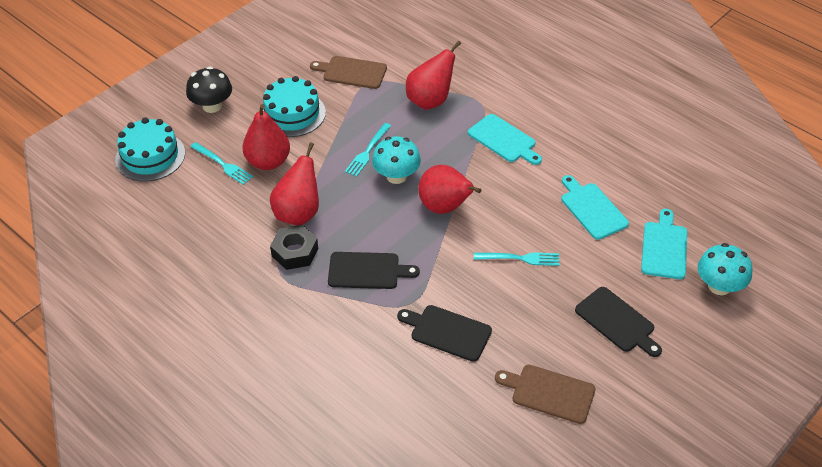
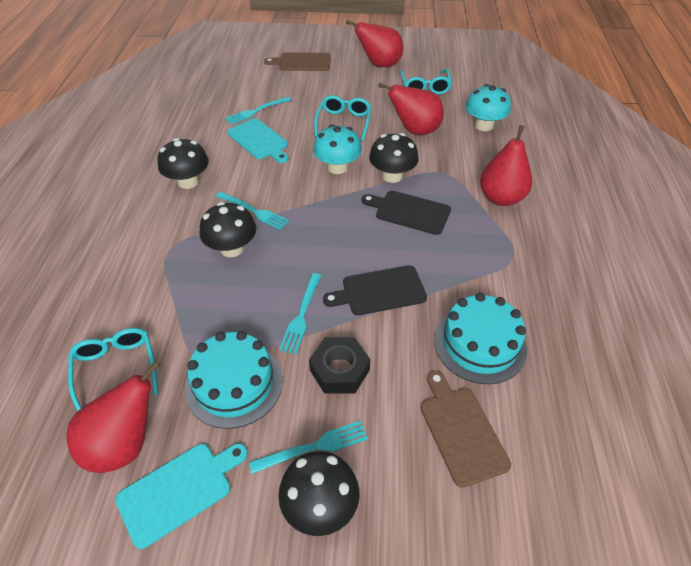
black cutting board: [328,252,420,289] [397,305,492,362] [575,287,662,357] = 3 -> [323,265,427,315] [362,191,451,235] = 2
black mushroom: [186,67,232,113] = 1 -> [158,138,209,189] [200,202,256,257] [278,451,359,536] [369,133,419,183] = 4
turquoise cutting board: [468,114,542,165] [561,175,629,240] [641,209,687,279] = 3 -> [115,443,248,549] [227,118,288,163] = 2
turquoise fork: [190,142,253,185] [345,123,391,177] [474,252,560,266] = 3 -> [216,192,289,230] [225,97,291,124] [249,421,368,474] [279,273,321,354] = 4
turquoise glasses: none = 0 -> [68,328,159,411] [314,95,371,141] [400,69,452,95] = 3

